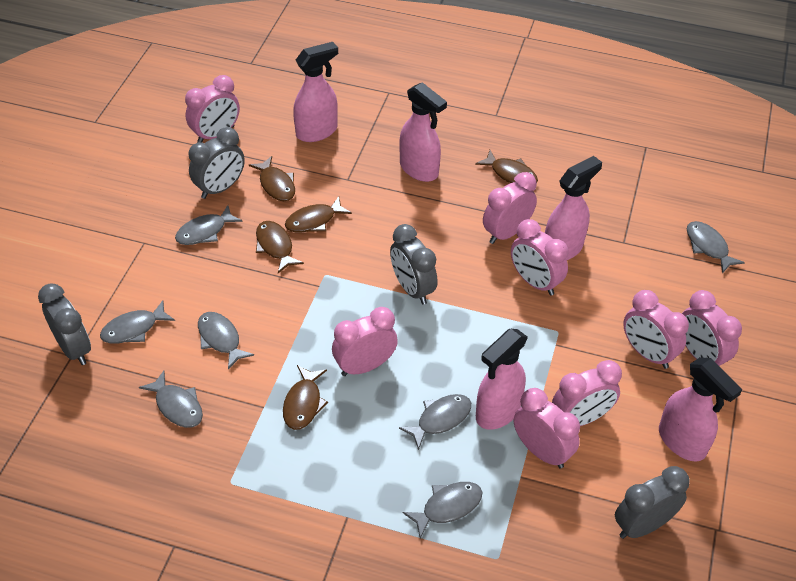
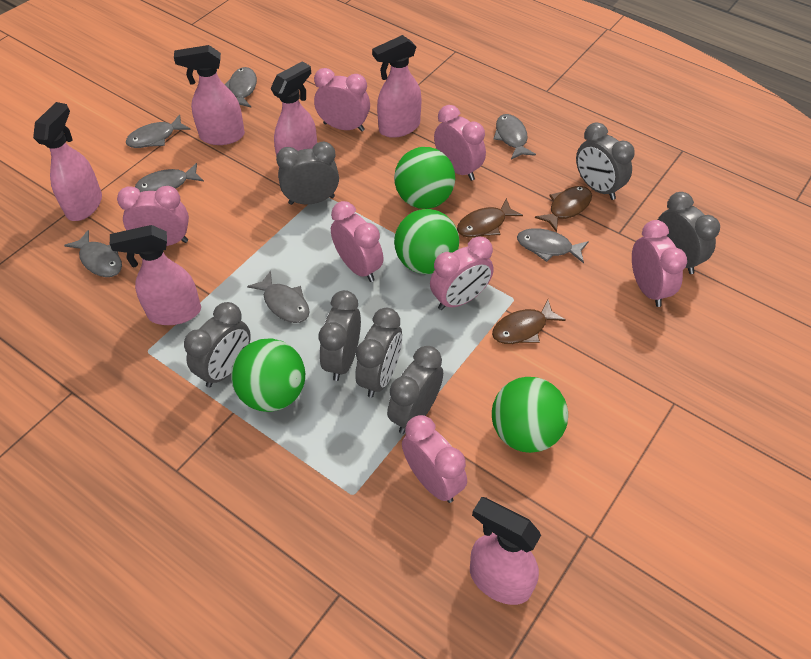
brown fish: [249,156,295,201] [256,221,304,273] [283,365,328,430] [285,196,352,233] [475,150,538,183] = 5 -> [457,198,523,238] [492,300,566,344] [535,186,592,232] = 3
green ball: none = 0 -> [231,338,305,412] [394,147,455,209] [394,209,459,274] [492,377,568,453] = 4
grey clock: [38,283,91,365] [188,127,245,199] [390,224,438,305] [615,466,690,539] = 4 -> [184,302,251,388] [276,141,339,205] [319,290,361,381] [356,308,402,398] [387,346,443,434] [576,122,635,200] [658,192,720,274] = 7
pink clock: [185,75,240,142] [332,307,398,376] [483,172,537,244] [511,219,568,296] [514,388,580,468] [552,360,622,426] [623,290,689,369] [682,290,742,366] = 8 -> [117,186,189,246] [314,68,370,132] [331,201,383,282] [402,415,467,503] [430,236,494,310] [434,105,486,181] [632,220,687,307] = 7
pink spray bottle: [293,42,338,142] [399,82,447,182] [476,329,528,430] [545,156,602,260] [659,357,742,462] = 5 -> [33,102,102,221] [110,225,201,325] [174,45,245,145] [270,61,317,168] [372,35,421,138] [470,497,541,605] = 6

